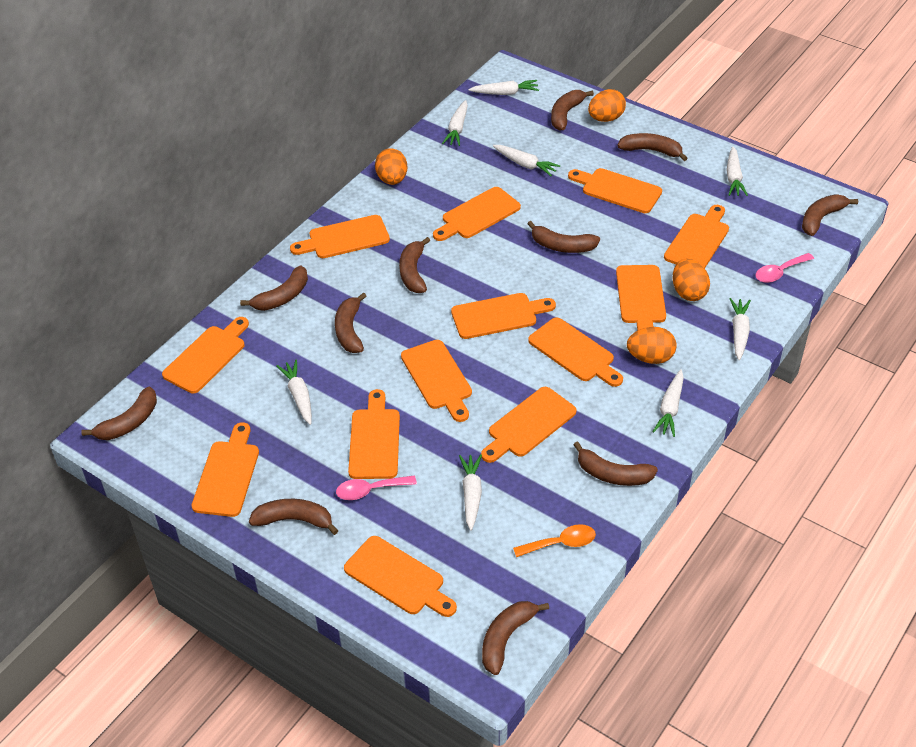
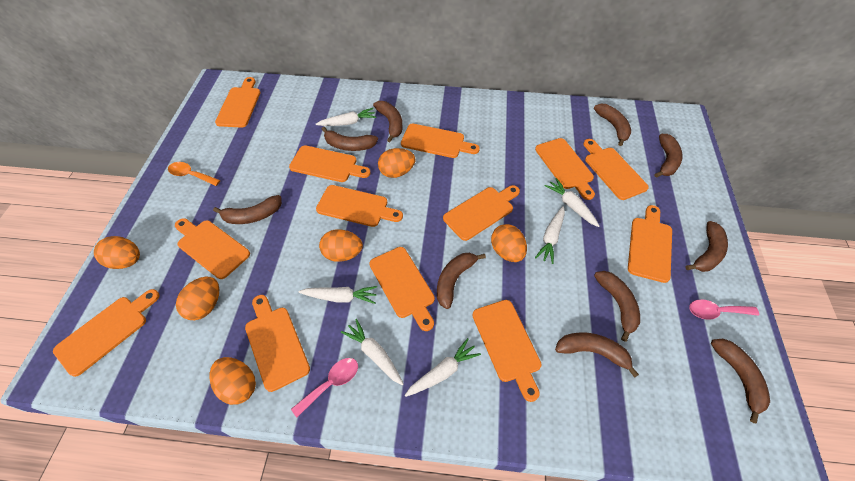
brown banana: [81,387,157,440] [240,266,308,311] [249,499,339,535] [335,292,367,353] [399,237,430,293] [482,601,549,675] [528,221,600,253] [551,90,594,130] [573,441,658,486] [617,133,688,161] [802,194,858,236] = 11 -> [213,195,282,224] [322,127,378,151] [373,101,402,142] [437,253,486,309] [555,332,639,378] [594,104,631,146] [594,271,640,342] [654,134,683,178] [685,221,728,272] [711,339,770,423] = 10
orange egg: [375,148,408,185] [588,89,626,122] [627,327,677,364] [673,259,710,301] = 4 -> [94,236,140,269] [176,277,219,320] [210,357,256,405] [319,229,363,262] [378,148,416,178] [491,224,527,262] = 6
white carrot: [276,359,312,425] [442,100,468,146] [459,454,482,531] [468,80,539,95] [493,145,560,176] [652,369,684,437] [726,147,748,196] [730,298,751,360] = 8 -> [298,286,377,304] [316,108,376,126] [341,319,404,385] [405,338,481,397] [535,206,565,264] [544,178,600,227] = 6

